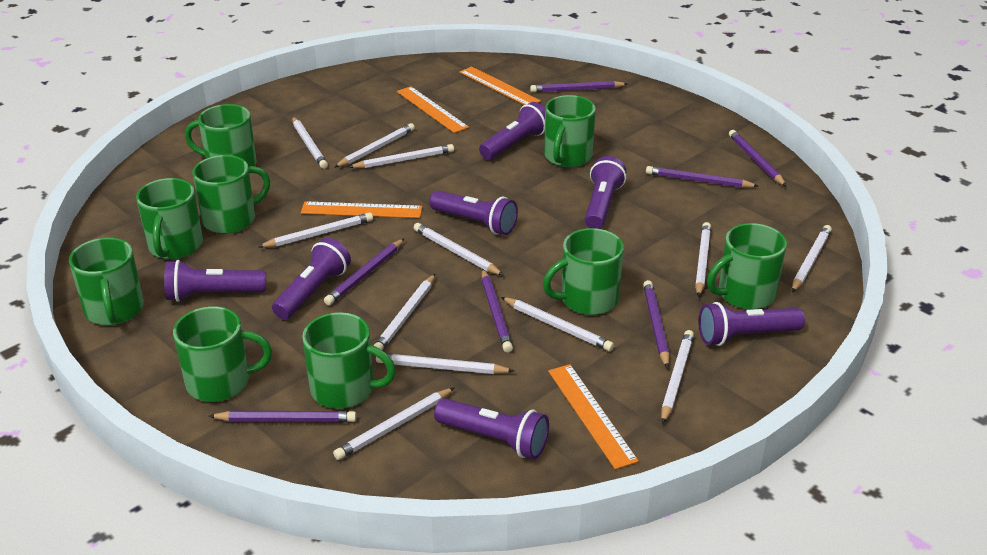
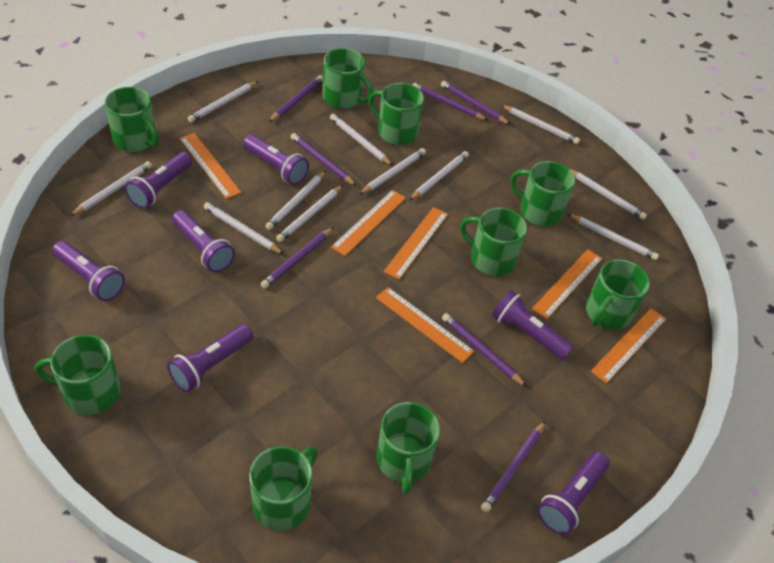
orange ruler: [301,201,422,218] [397,86,469,133] [459,66,541,105] [548,364,639,469] = 4 -> [179,133,242,199] [331,190,406,256] [376,287,474,363] [384,207,448,279] [532,249,602,319] [591,308,666,383] = 6
white pencil: [258,212,373,248] [292,116,328,169] [333,387,455,460] [334,123,415,168] [349,144,454,168] [373,274,435,350] [376,353,514,374] [414,223,503,275] [501,297,614,351] [661,330,694,424] [695,222,711,297] [792,225,832,293] = 12 -> [70,161,152,216] [188,81,258,123] [204,202,284,254] [265,171,326,230] [276,185,343,242] [330,114,393,166] [359,148,426,195] [409,151,469,201] [501,105,580,144] [568,214,659,260] [570,169,647,220] = 11

